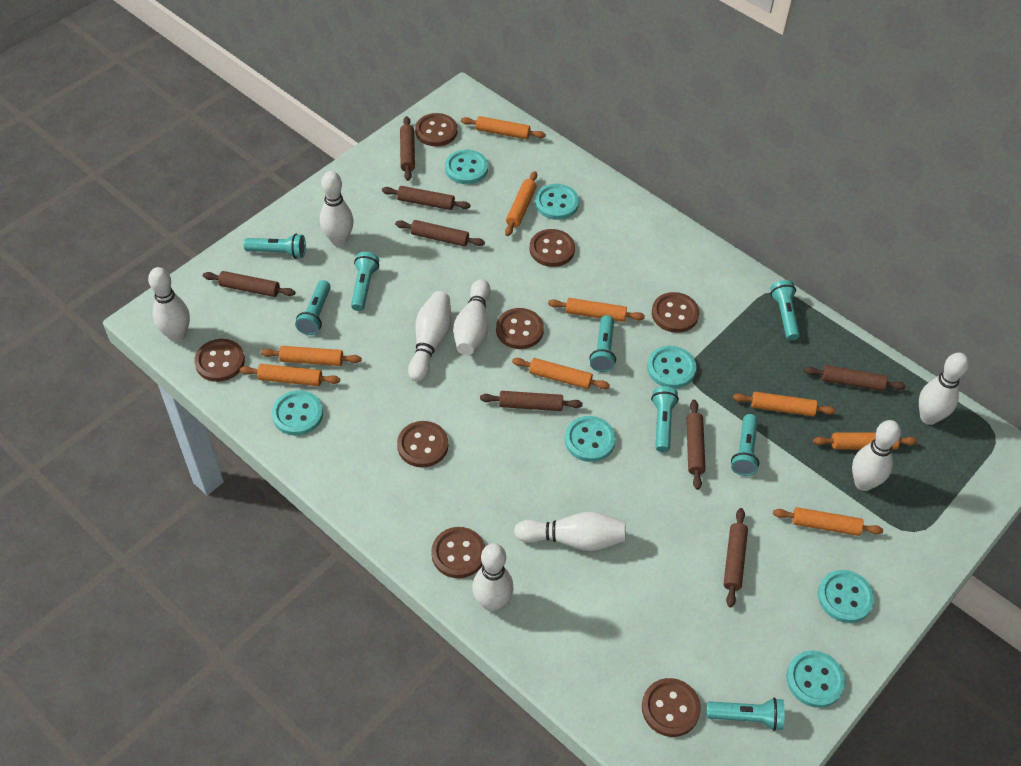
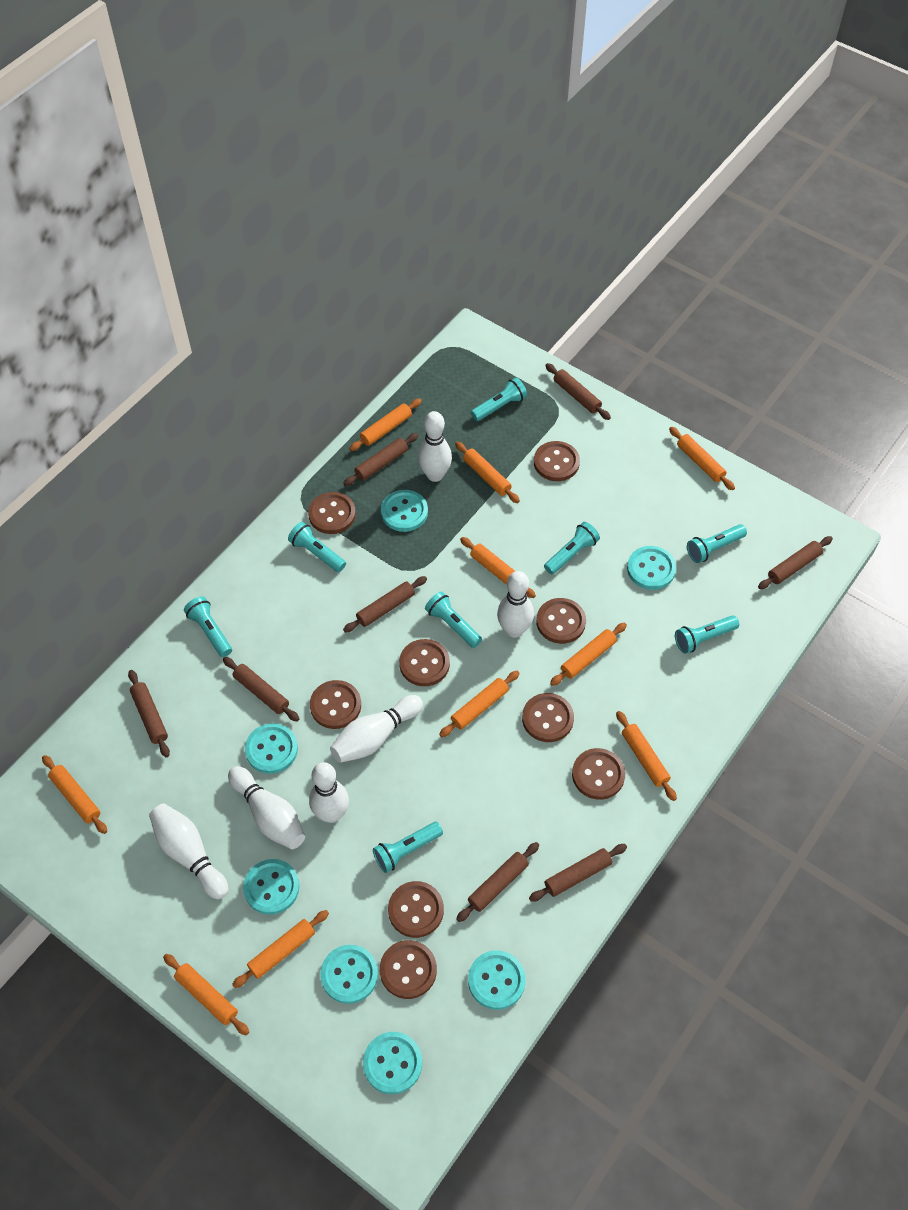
brown button: [194,339,245,382] [397,421,448,467] [415,113,458,147] [431,527,485,578] [496,308,544,349] [530,229,575,267] [642,678,701,737] [652,292,699,333] = 8 -> [308,492,356,534] [310,680,361,729] [380,940,437,999] [388,881,444,938] [399,639,450,686] [522,693,574,742] [534,441,580,481] [536,598,586,644] [572,748,625,800] = 9
orange rolling pin: [239,364,340,386] [261,346,361,366] [461,116,546,139] [505,171,537,236] [512,358,610,389] [548,298,645,322] [733,392,836,416] [773,507,883,536] [813,433,918,450] = 9 -> [42,755,107,834] [163,954,249,1035] [232,910,329,988] [349,398,422,451] [439,671,520,737] [455,442,520,503] [460,537,536,598] [550,623,627,686] [616,711,677,801] [669,427,735,490] = 10
white bowling pin: [148,267,190,342] [320,171,353,247] [408,291,452,382] [453,279,491,356] [472,543,513,612] [514,512,626,551] [852,420,901,491] [919,353,969,425] = 8 -> [149,803,229,899] [228,766,305,849] [309,762,349,823] [330,695,423,763] [418,411,452,482] [497,571,534,638] = 6

